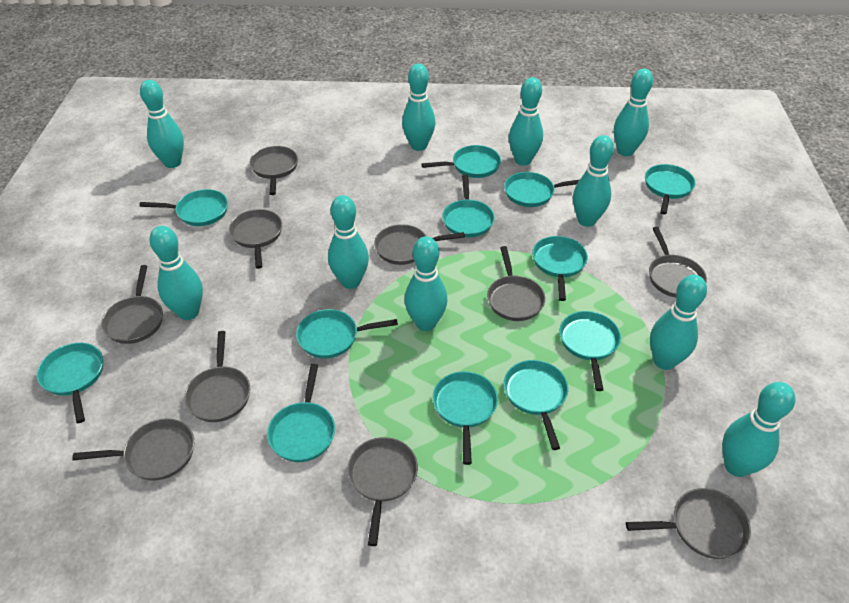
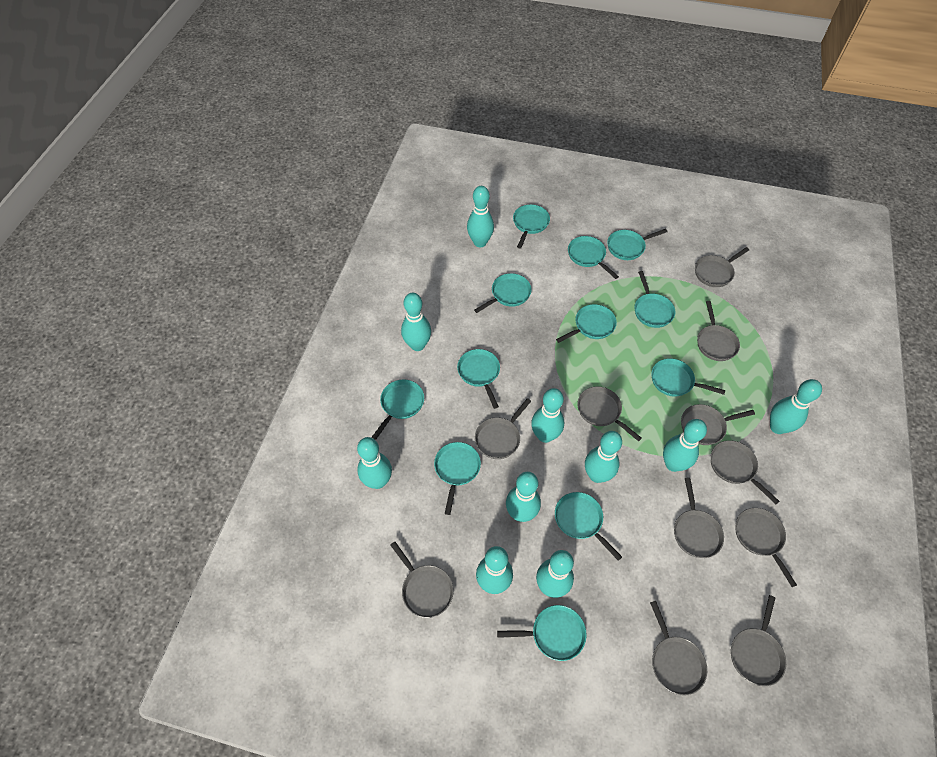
grey pan: [72,418,194,481] [101,265,163,344] [184,331,250,422] [229,209,282,269] [250,146,298,195] [347,437,418,546] [374,224,465,265] [487,246,545,321] [626,488,751,559] [649,227,707,298] = 10 -> [390,542,454,618] [475,398,531,459] [577,386,642,441] [650,601,707,695] [674,478,724,558] [681,404,755,445] [695,247,749,287] [697,301,740,361] [711,440,780,504] [731,595,786,686] [735,508,797,587] = 11

